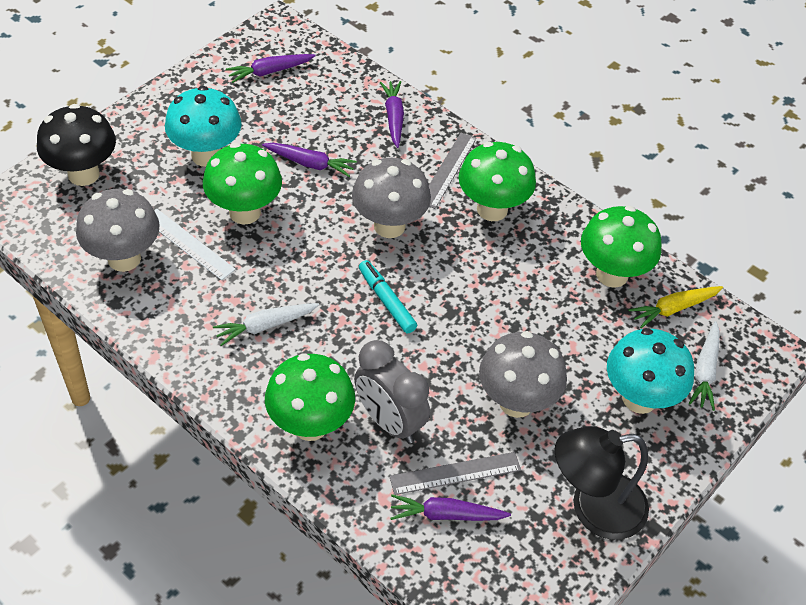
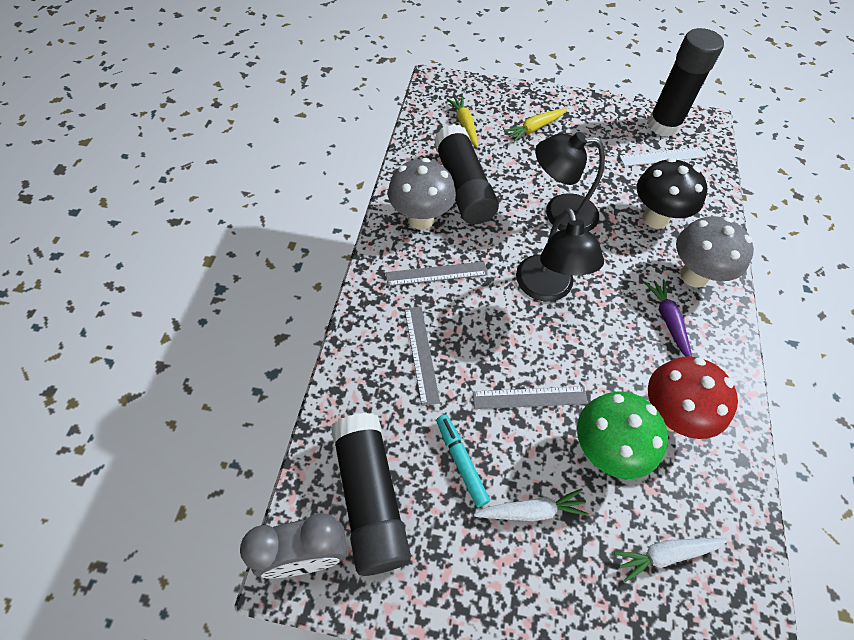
black glue stick: none = 0 -> [331,412,411,576] [434,124,499,224] [648,28,724,137] = 3
black lamp: [555,426,649,540] = 1 -> [516,208,604,302] [535,132,605,232] = 2
green mushroom: [203,143,282,225] [265,353,355,441] [459,142,536,221] [581,206,661,288] = 4 -> [577,391,668,479] = 1
grey mushroom: [76,189,160,272] [352,158,431,238] [479,331,567,418] = 3 -> [388,158,456,230] [676,216,754,287] = 2
grey ruler: [389,452,521,495] [429,133,477,209] = 2 -> [386,262,488,286] [405,307,440,406] [473,386,588,409] = 3
purple carrot: [226,54,316,83] [262,143,357,177] [380,81,404,148] [390,494,511,521] = 4 -> [645,279,692,357] = 1
red mushroom: none = 0 -> [648,356,738,439] = 1
turquoise mushroom: [165,86,242,167] [607,328,694,414] = 2 -> none = 0
yellow carrot: [628,286,723,328] = 1 -> [447,96,478,148] [504,108,567,142] = 2

